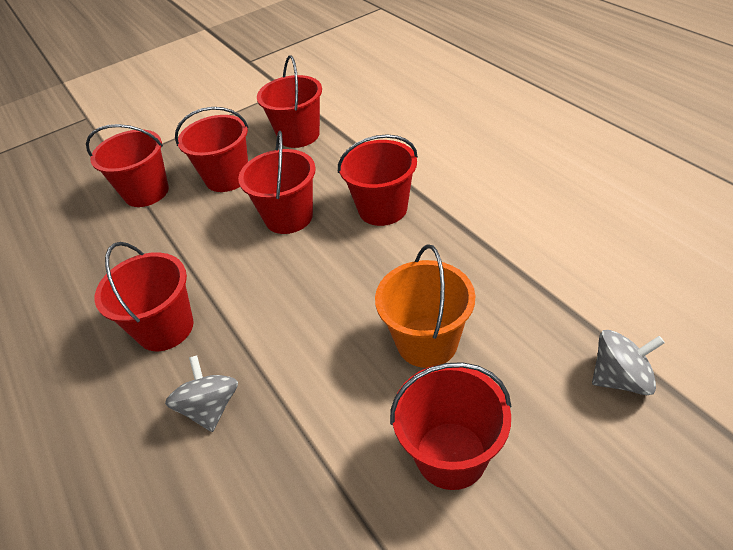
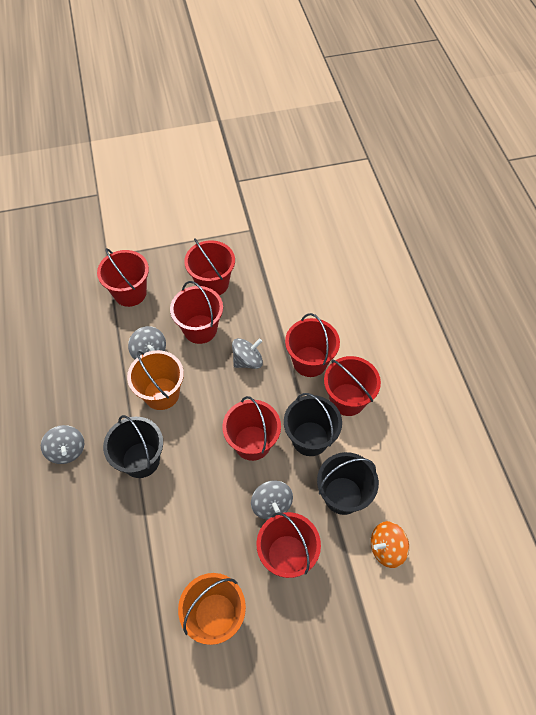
black bucket: none = 0 -> [103,415,163,478] [284,393,342,456] [317,452,379,515] = 3
grey spinning top: [165,355,238,432] [592,330,665,395] = 2 -> [41,425,84,464] [128,326,166,360] [232,338,263,369] [251,480,293,520] = 4
orange bucket: [375,244,475,368] = 1 -> [127,350,184,410] [178,573,246,645] = 2
orange spinning top: none = 0 -> [371,521,409,568] = 1

